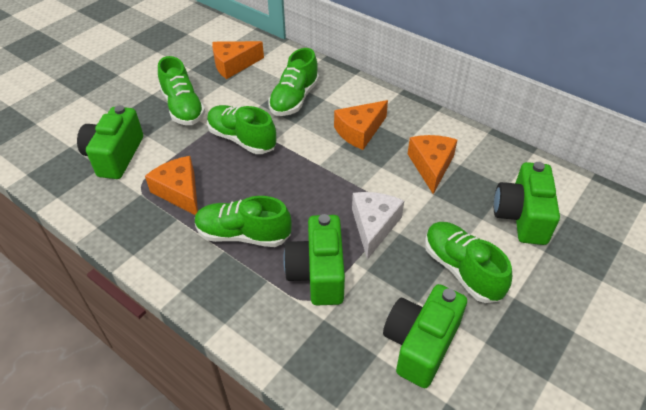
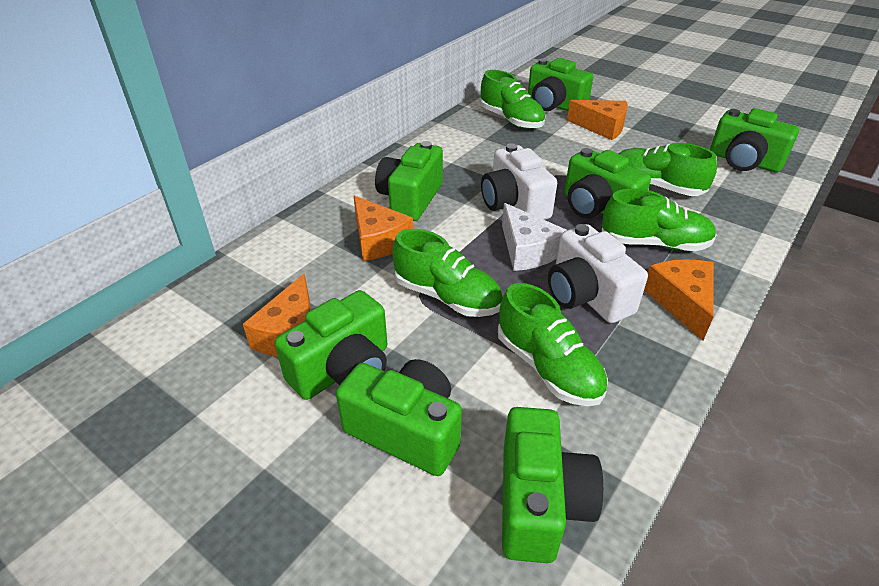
green camera: [77,105,143,179] [283,214,345,305] [383,284,467,388] [494,162,560,245] = 4 -> [275,290,387,400] [336,359,462,476] [375,141,443,221] [502,407,603,563] [528,58,593,111] [564,148,651,218] [710,108,799,172] = 7
white camera: none = 0 -> [481,143,557,220] [548,224,648,323] = 2

